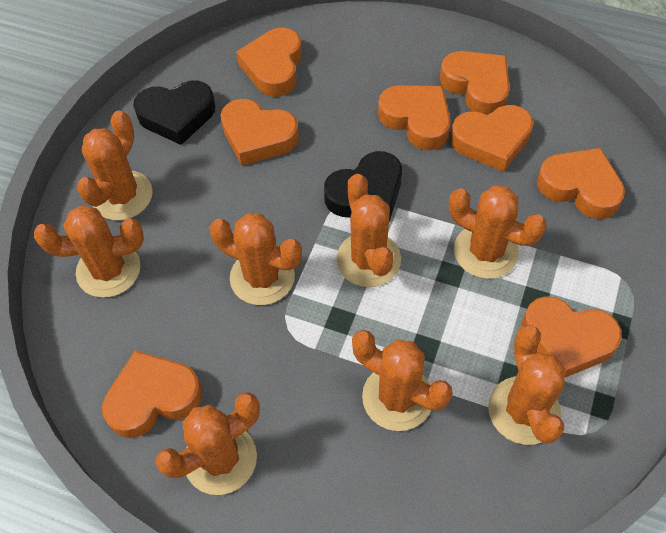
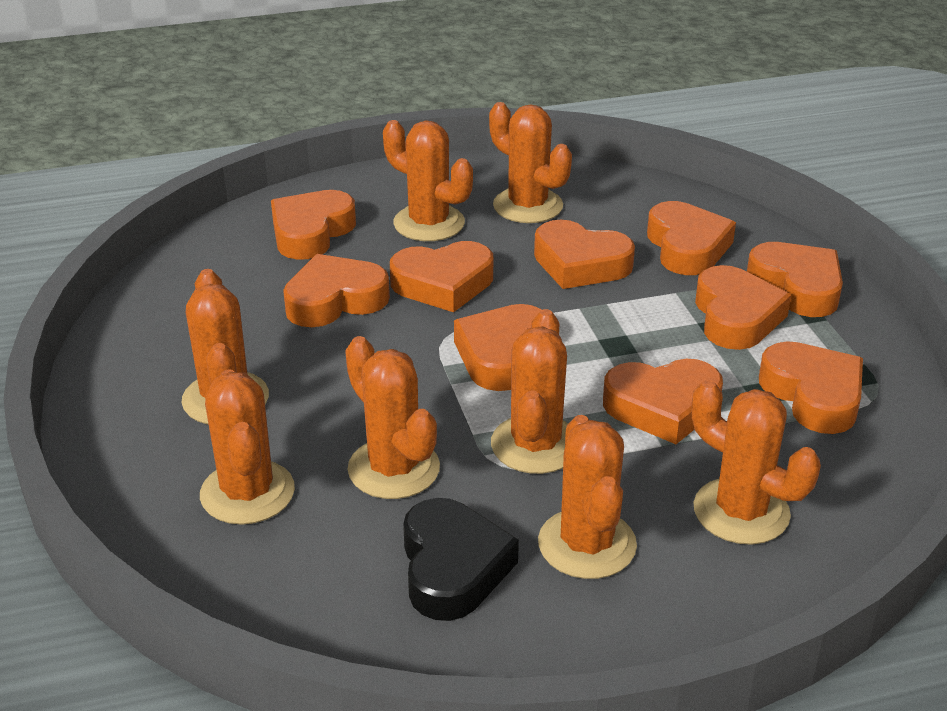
black heart: [133,81,216,145] [324,151,402,222] = 2 -> [403,498,519,621] = 1
orange heart: [102,350,203,438] [220,99,299,165] [236,27,302,97] [378,85,451,150] [440,51,510,115] [450,105,533,172] [522,296,622,377] [537,148,625,219] = 8 -> [271,190,356,260] [283,254,390,327] [390,241,493,312] [454,304,542,391] [534,220,635,289] [603,359,723,444] [647,201,736,275] [695,265,791,350] [747,242,843,317] [759,341,863,434] = 10

